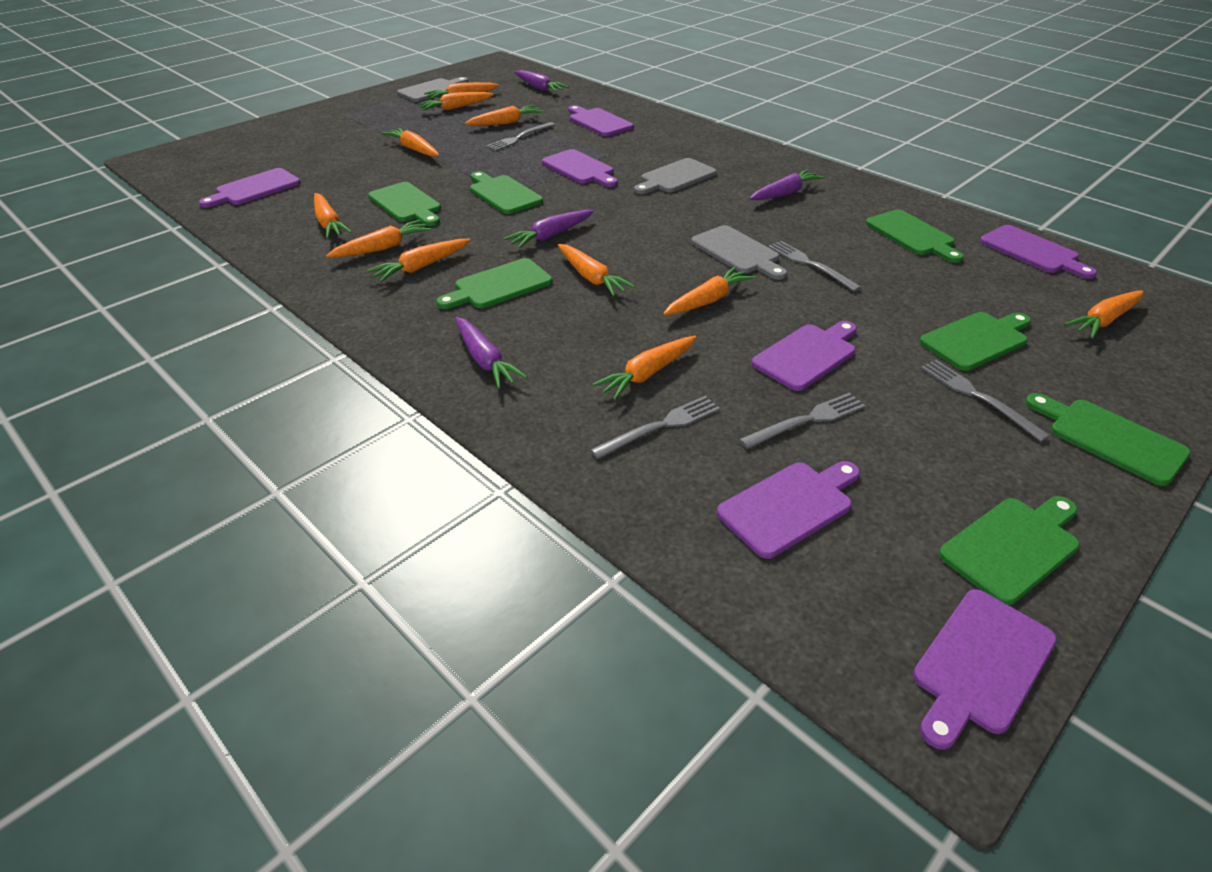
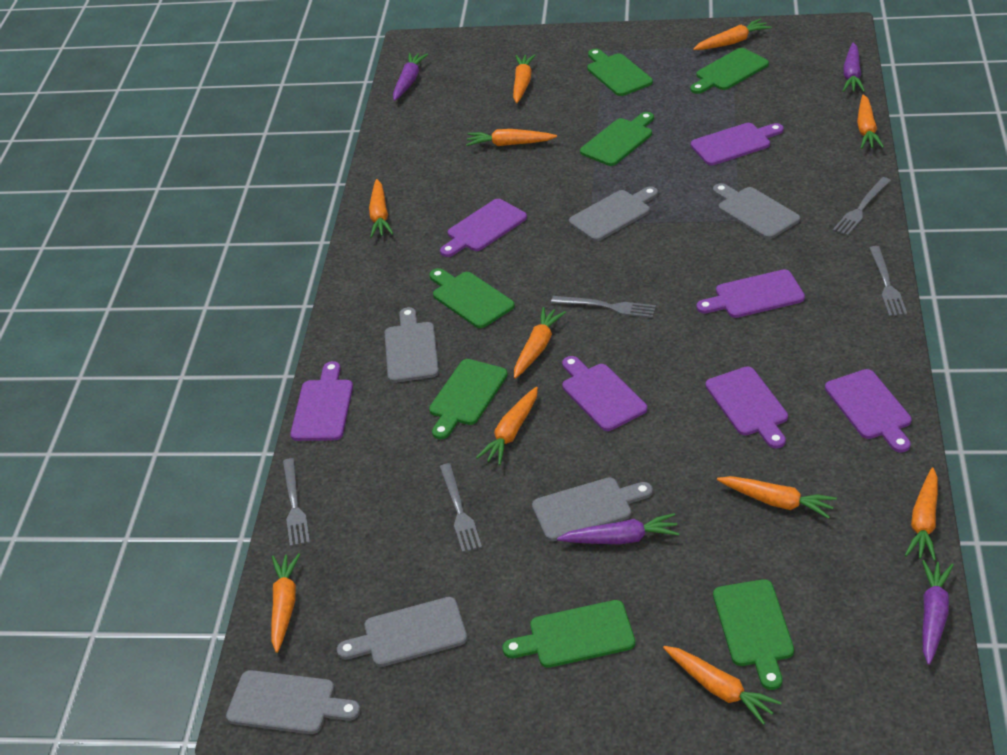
grey cutting board: [397,77,468,102] [634,158,717,194] [691,225,787,280] = 3 -> [226,670,360,734] [337,597,467,667] [384,307,439,383] [532,477,653,541] [569,186,658,241] [713,183,800,239] = 6

